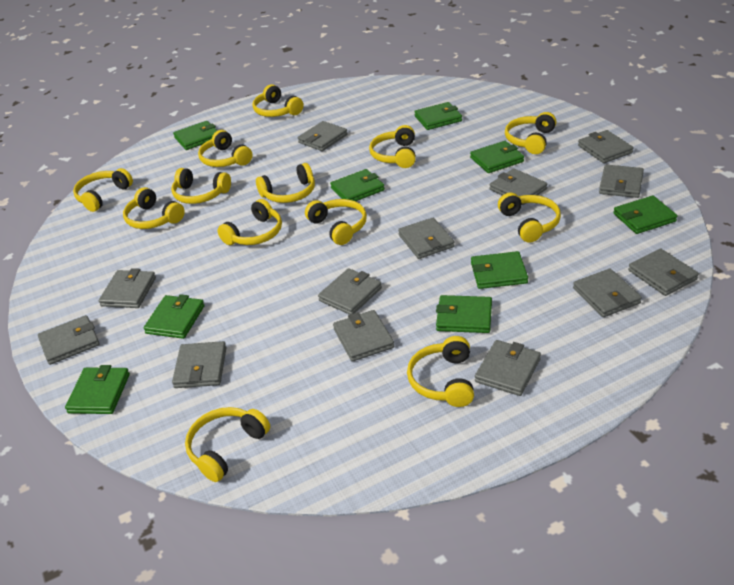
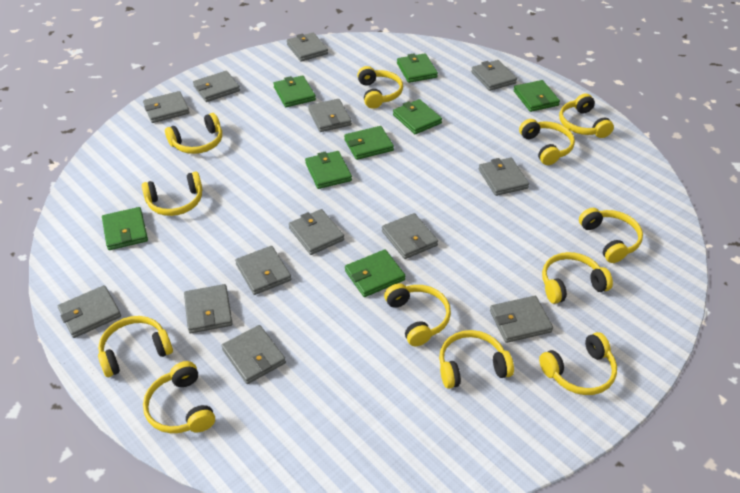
green wallet: [65,365,130,414] [143,294,205,339] [173,121,217,150] [330,169,385,201] [414,102,462,130] [436,295,492,333] [470,141,524,173] [471,251,528,289] [613,195,677,234] = 9 -> [102,207,148,250] [273,75,316,107] [305,151,352,189] [344,126,394,160] [345,249,406,297] [393,99,442,134] [397,53,438,83] [514,80,560,112] = 8
yellow headphones: [73,168,133,212] [123,187,185,229] [171,168,231,204] [185,407,270,482] [198,130,252,167] [217,199,282,245] [253,84,303,117] [256,163,315,203] [305,199,367,245] [369,125,416,168] [407,336,474,407] [498,192,561,243] [505,112,556,154] = 13 -> [98,316,173,377] [142,172,203,216] [143,361,215,433] [165,113,222,154] [357,66,403,109] [384,283,451,346] [439,330,514,389] [519,119,575,165] [539,332,617,395] [542,252,613,304] [559,94,614,138] [579,208,643,263] = 12

